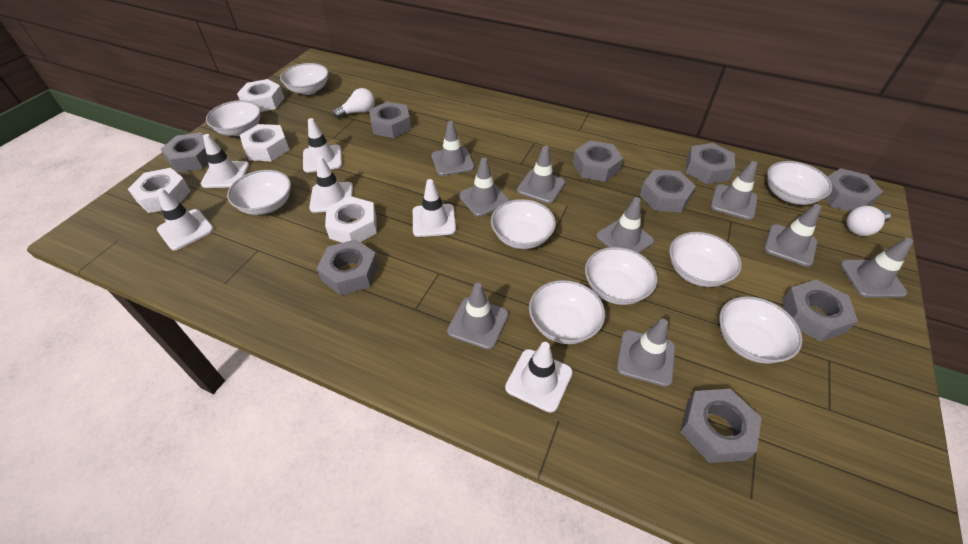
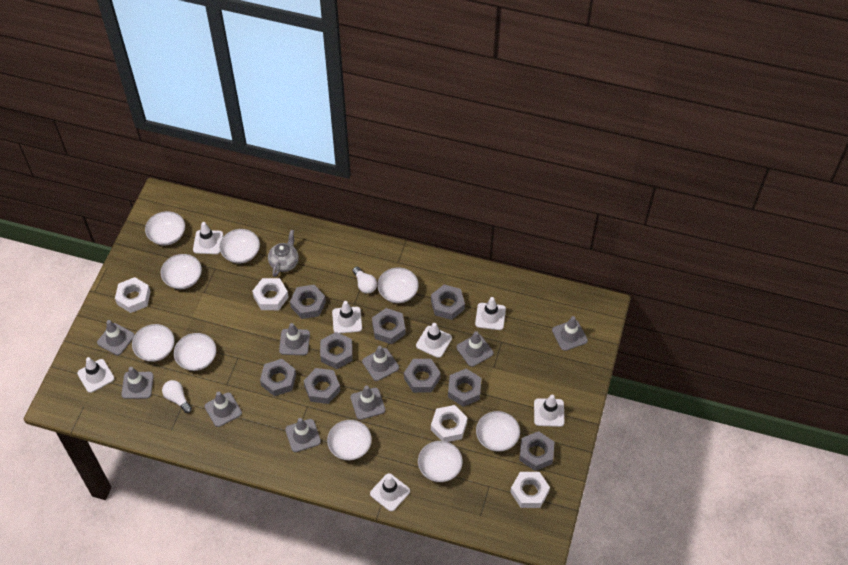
grey teapot: none = 0 -> [268,230,299,277] = 1
white traffic cone: [157,188,214,250] [201,134,249,188] [303,118,342,173] [309,156,353,213] [413,179,456,237] [505,342,573,413] = 6 -> [77,357,114,393] [193,222,223,254] [332,301,362,333] [370,473,410,511] [416,323,452,358] [475,297,506,330] [534,394,564,427] = 7

